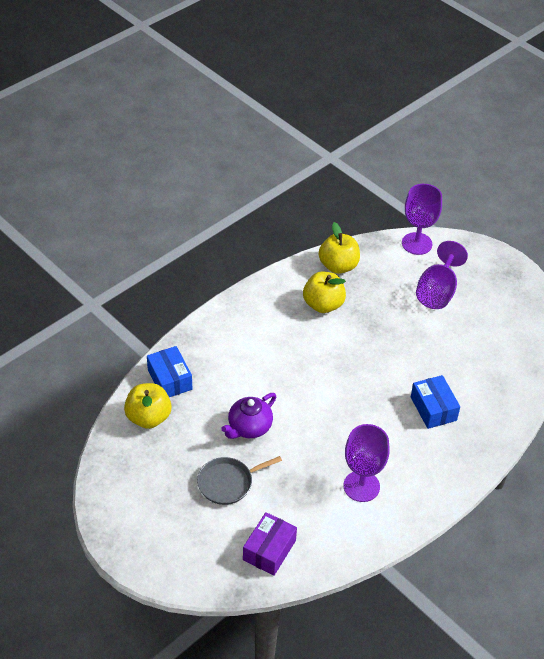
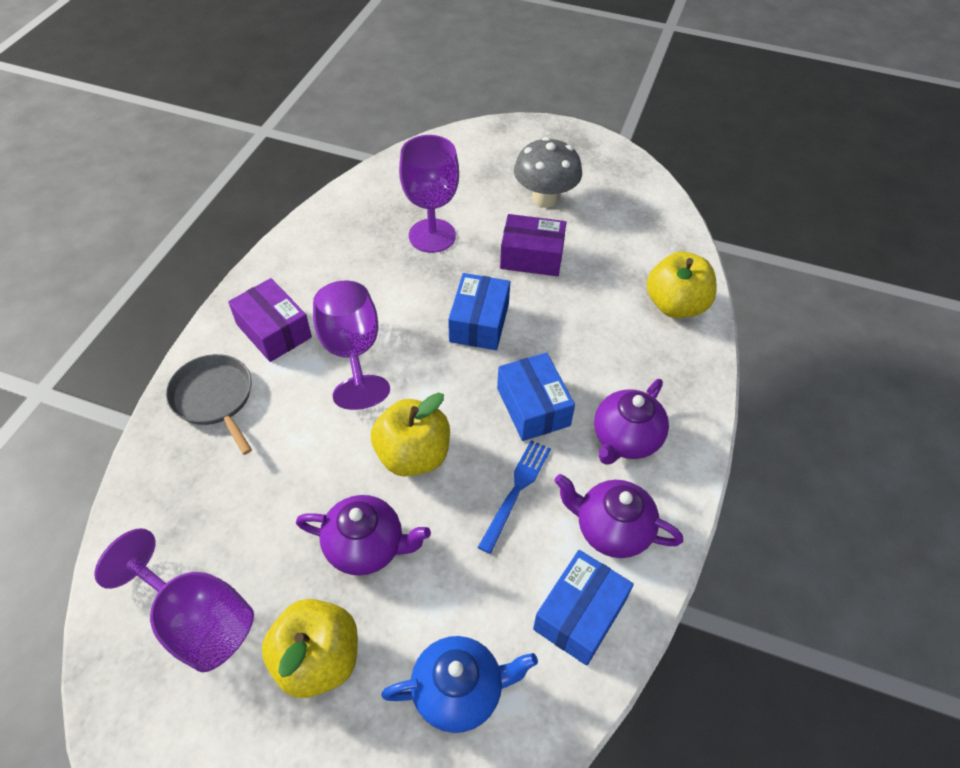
blue box: [147,346,192,397] [411,375,460,429] = 2 -> [448,273,510,350] [497,353,575,441] [533,550,634,666] = 3
blue fork: none = 0 -> [478,440,551,554] = 1
blue teapot: none = 0 -> [381,636,538,733] = 1
grey mushroom: none = 0 -> [514,137,582,208] = 1
purple box: [243,512,297,576] = 1 -> [228,278,312,362] [500,214,567,276] = 2
purple teapot: [221,393,276,439] = 1 -> [296,495,431,576] [555,474,684,558] [594,379,669,465] = 3

